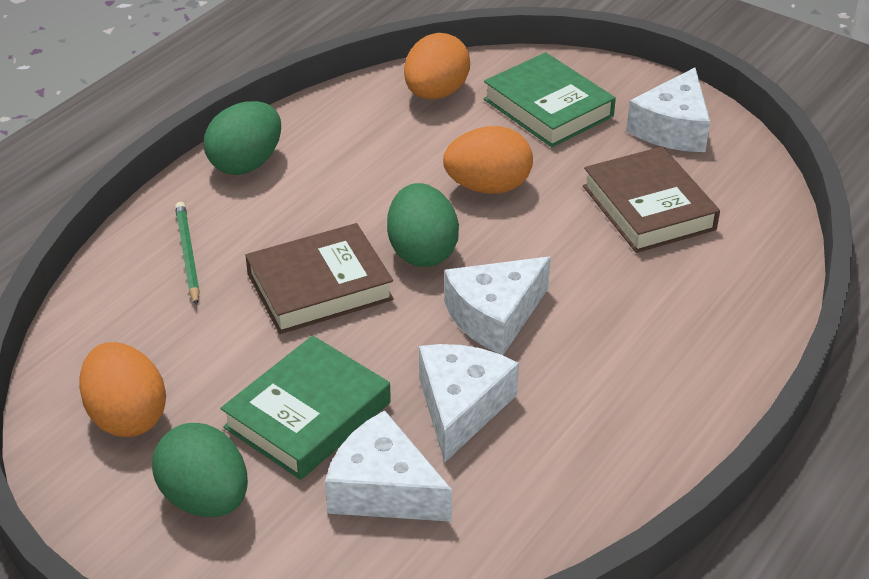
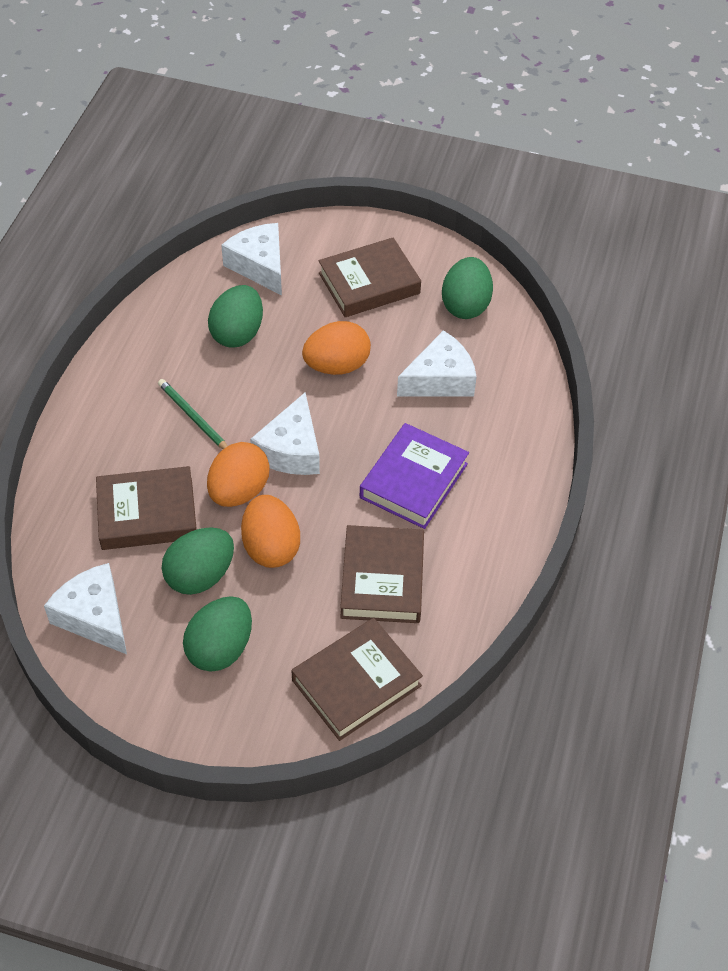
brown book: [245,223,394,334] [583,146,720,253] = 2 -> [96,466,197,550] [291,618,423,741] [319,238,421,317] [340,525,424,623] = 4
green book: [220,335,391,480] [483,52,616,147] = 2 -> none = 0
green egg: [152,423,248,517] [204,101,281,175] [387,183,459,267] = 3 -> [162,527,234,595] [183,596,252,672] [208,285,263,348] [442,257,493,319] = 4
purple book: none = 0 -> [360,423,469,529] = 1

